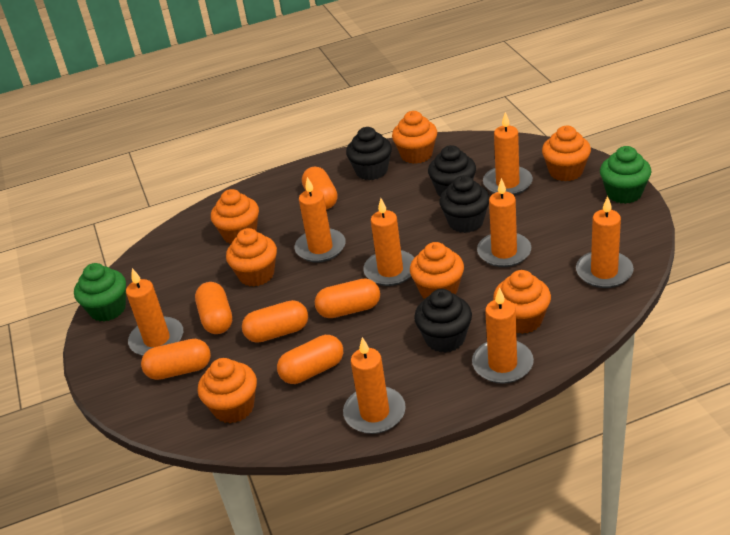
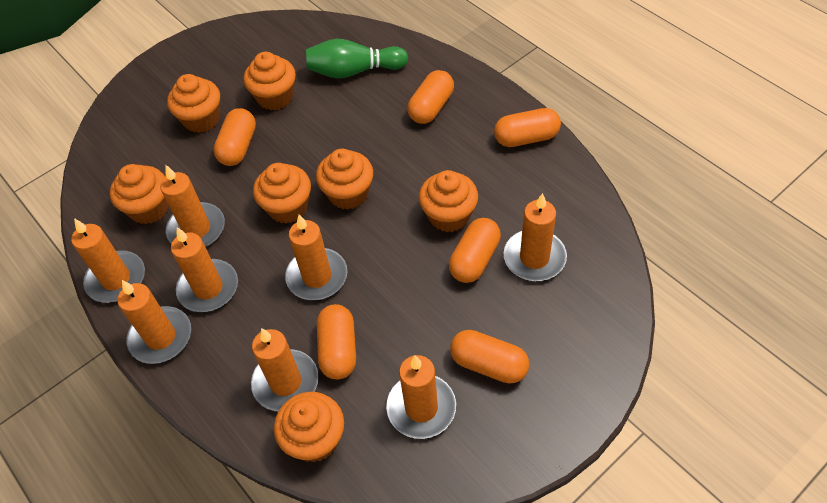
black cupcake: [346,127,392,180] [414,289,472,353] [428,145,476,196] [439,175,490,233] = 4 -> none = 0
green bowling pin: none = 0 -> [306,39,408,79] = 1
green cupcake: [74,263,126,322] [600,146,651,204] = 2 -> none = 0

